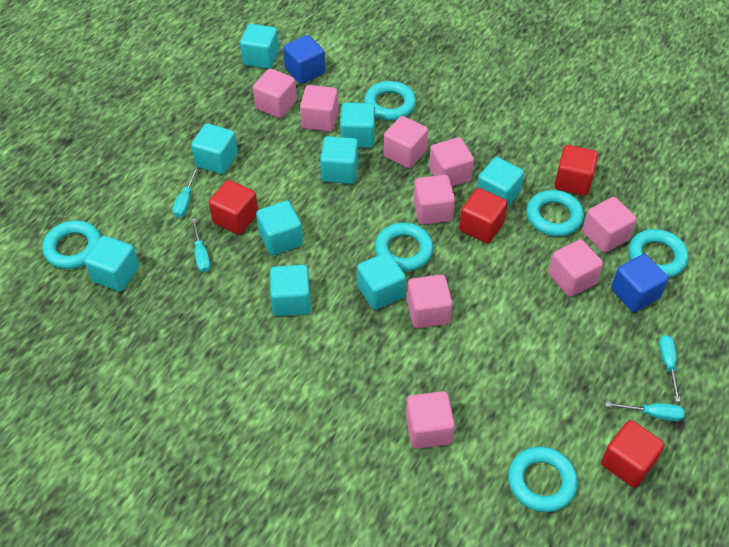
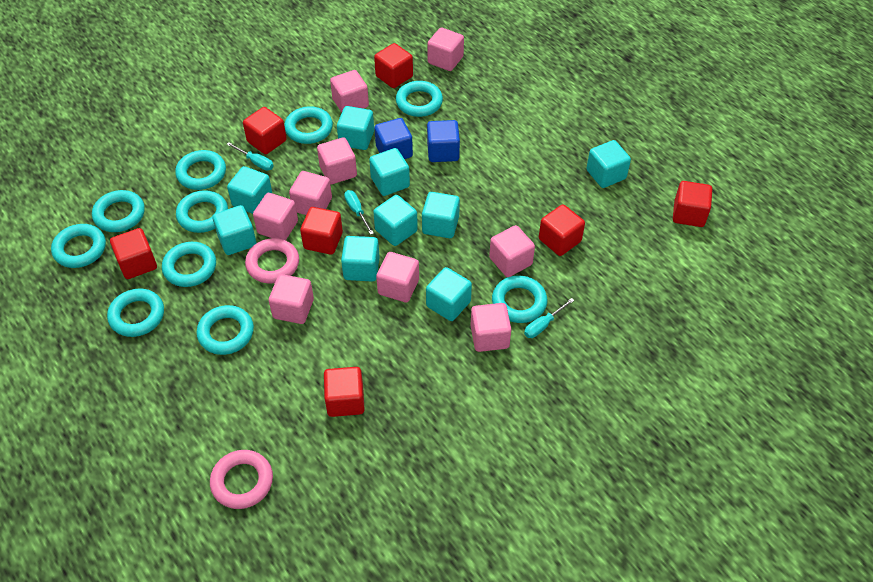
pink ring: none = 0 -> [210,450,273,509] [245,238,299,283] = 2
red cube: [209,180,258,235] [459,188,508,243] [554,145,598,196] [601,420,664,487] = 4 -> [110,228,157,279] [243,107,287,154] [300,207,343,255] [324,367,365,417] [374,43,413,88] [539,204,585,256] [673,181,712,227] = 7
turquoise ring: [42,220,101,269] [364,81,416,121] [375,223,434,271] [508,446,578,512] [526,190,584,236] [629,229,689,278] = 6 -> [51,224,106,268] [92,190,145,232] [107,288,164,337] [162,242,216,287] [175,150,226,190] [176,190,228,233] [196,305,254,355] [284,106,333,144] [396,81,443,117] [492,275,547,323] = 10
turquoise screwdriver: [173,167,198,218] [191,218,211,273] [606,402,685,421] [659,335,681,402] = 4 -> [226,142,274,171] [344,190,374,235] [524,298,574,338] = 3

